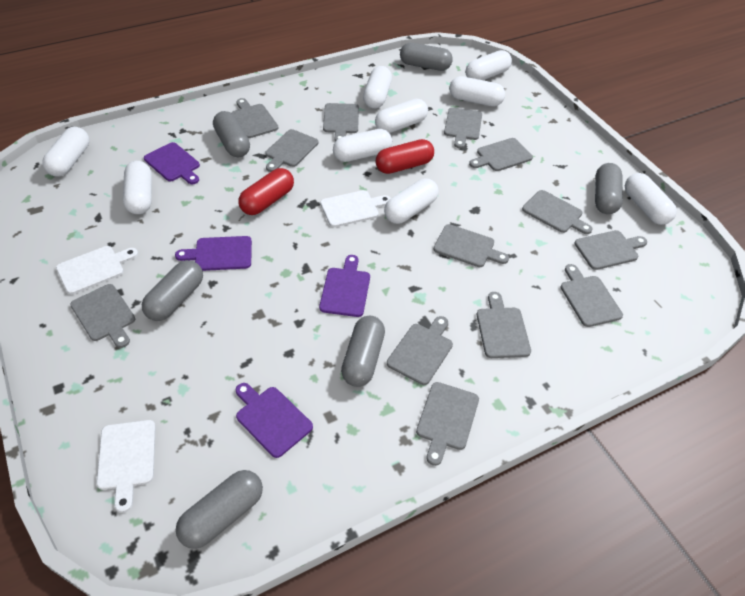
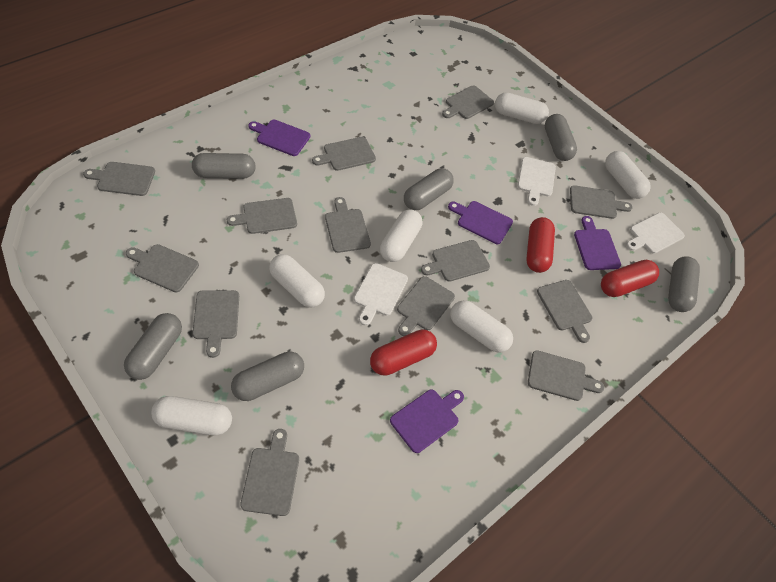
red capsule: [238,168,294,215] [376,139,434,174] = 2 -> [370,329,437,376] [526,217,555,273] [601,260,659,297] = 3
white capsule: [42,127,89,177] [123,161,152,214] [333,129,392,162] [363,66,392,108] [375,99,428,133] [384,178,439,224] [449,76,505,106] [466,50,512,80] [625,173,677,225] = 9 -> [151,396,232,436] [269,254,325,308] [380,209,422,262] [450,300,513,353] [495,92,549,124] [605,151,651,199] = 6

